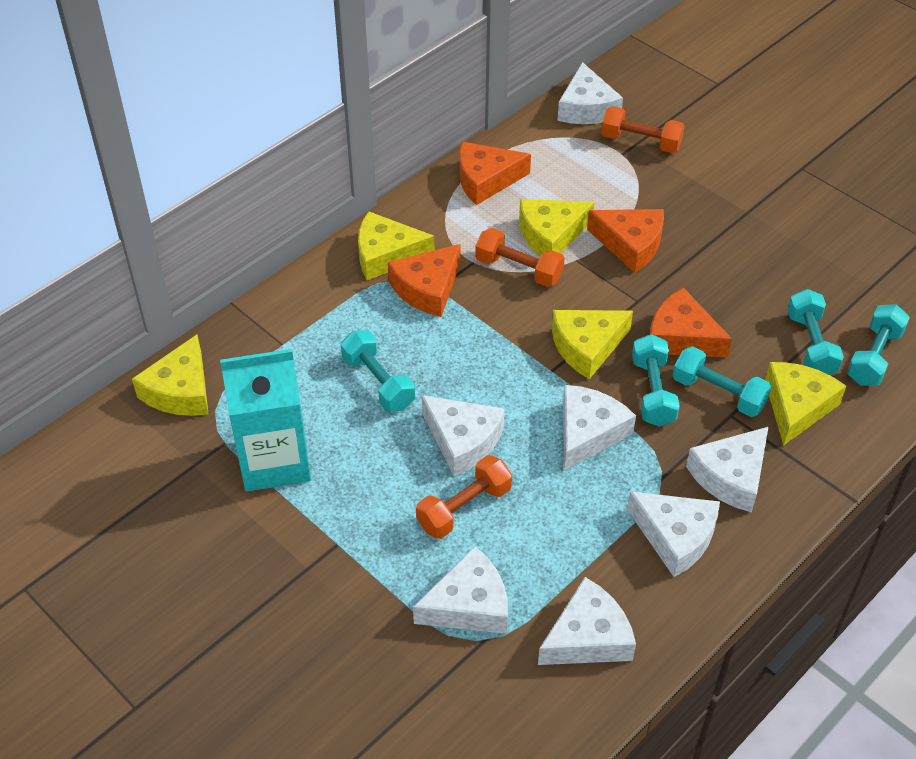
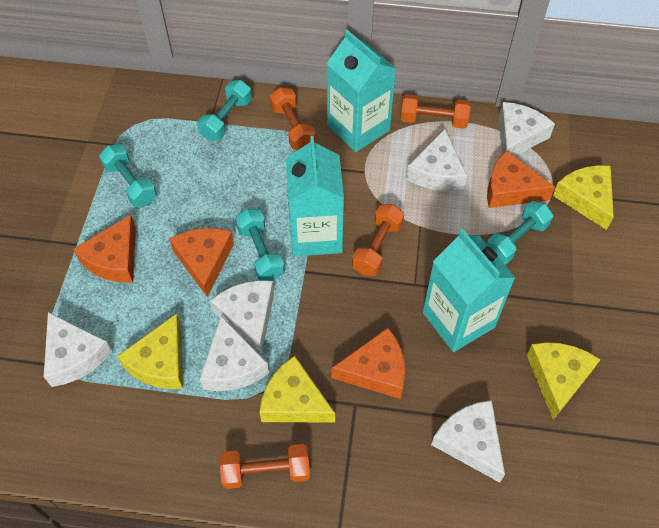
orange dumbbell: [416,455,512,539] [475,228,564,287] [601,106,685,153] = 3 -> [220,444,310,489] [270,87,315,150] [352,204,404,276] [401,94,470,129] = 4
turquoise carton: [220,349,311,492] = 1 -> [286,136,344,256] [327,30,396,152] [423,229,515,352] = 3
turquoise dumbbell: [341,330,415,412] [632,334,680,427] [673,346,772,417] [787,289,844,375] [847,304,910,386] = 5 -> [99,144,157,207] [197,80,252,141] [235,209,285,281] [487,201,553,264] = 4
white cheese: [413,546,508,634] [422,395,505,476] [538,577,636,665] [557,62,623,124] [563,385,636,470] [627,492,720,577] [686,427,768,513] = 7 -> [44,312,112,387] [199,316,269,391] [210,280,274,353] [406,129,467,191] [431,400,505,483] [499,102,555,156] = 6
yellow cheese: [132,335,208,416] [358,211,434,280] [519,199,595,256] [552,310,633,379] [765,362,846,446] = 5 -> [117,313,183,389] [259,356,335,423] [527,342,601,420] [553,165,614,230] = 4

